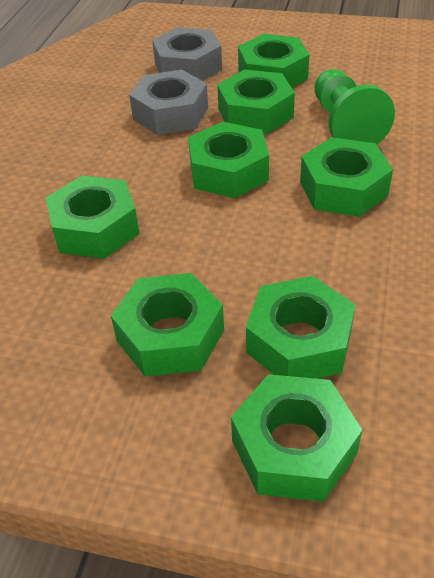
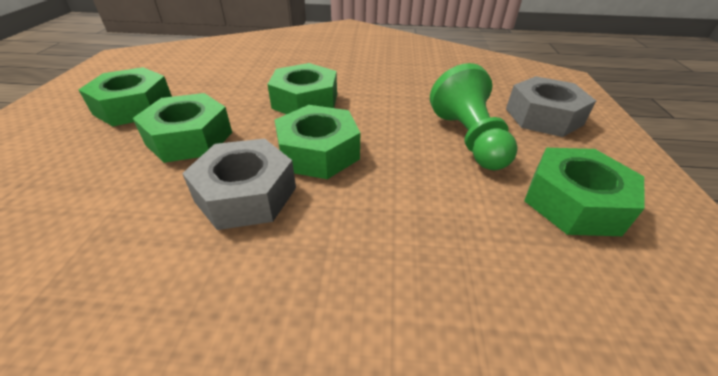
green nut: [45,175,140,259] [111,273,224,377] [188,122,269,198] [217,69,295,134] [231,374,362,502] [238,34,310,88] [246,276,356,379] [300,137,393,217] = 8 -> [79,67,172,126] [133,93,232,163] [267,63,337,114] [275,105,360,179] [524,148,645,236] = 5

